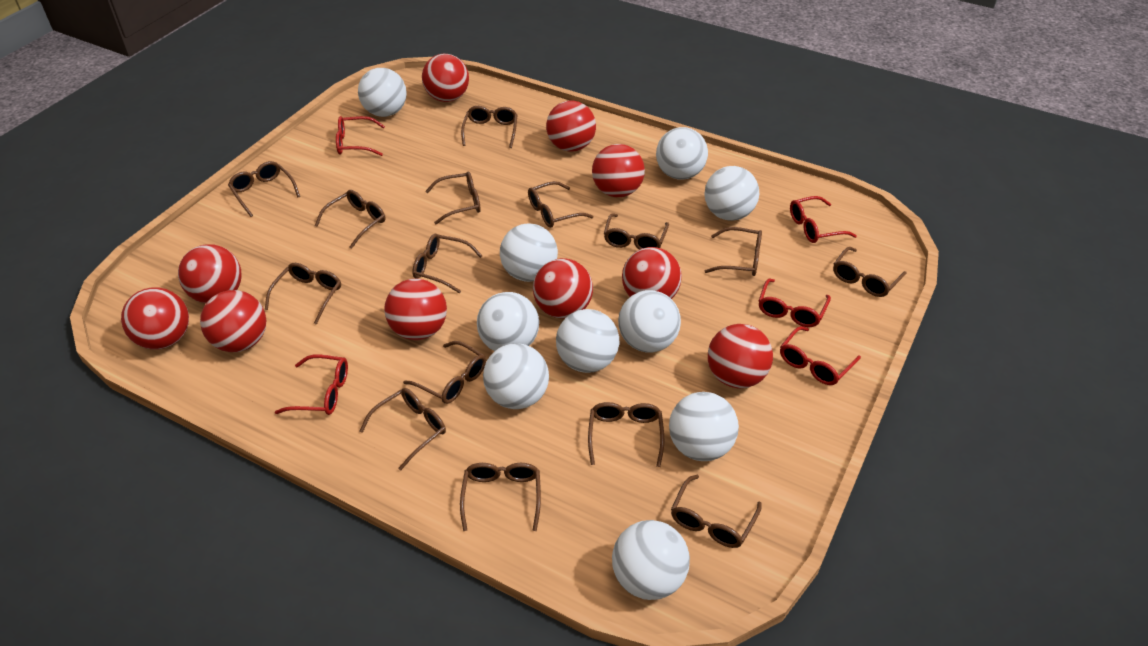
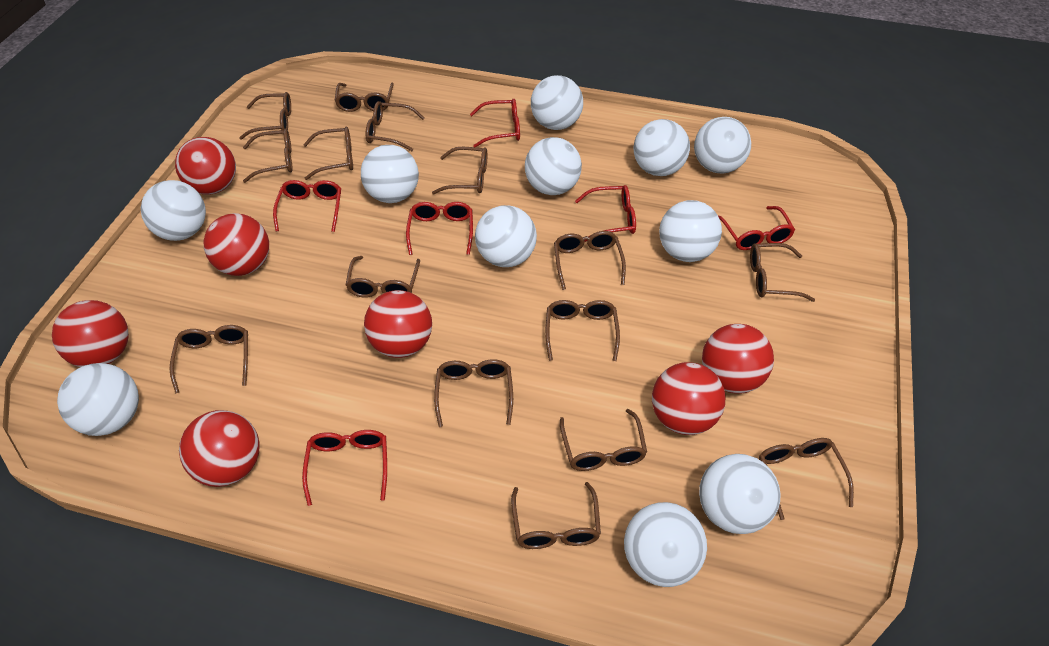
red ball: [121,287,189,349] [178,245,242,303] [200,290,266,352] [384,278,447,340] [422,54,469,102] [533,258,593,319] [546,101,596,151] [592,144,645,197] [622,247,682,299] [708,324,773,389] = 10 -> [52,300,129,367] [175,137,236,195] [179,410,260,487] [204,213,269,276] [364,290,432,358] [652,362,726,435] [702,324,774,394] = 7
red glasses: [275,354,348,415] [336,116,385,156] [759,279,831,327] [780,326,861,385] [790,196,857,243] = 5 -> [273,180,341,232] [302,430,387,506] [406,202,473,255] [470,98,520,147] [575,185,636,242] [718,206,795,250] = 6
white ball: [358,68,407,117] [477,292,539,351] [483,343,549,409] [500,223,558,282] [556,309,619,373] [612,520,690,600] [618,290,681,352] [656,127,708,180] [669,392,739,461] [704,166,759,221] = 10 -> [57,363,139,436] [141,180,206,241] [361,145,419,203] [475,205,537,267] [525,137,582,195] [531,75,583,130] [624,502,707,587] [633,119,690,176] [659,200,722,262] [694,117,751,174] [699,454,781,534] = 11

